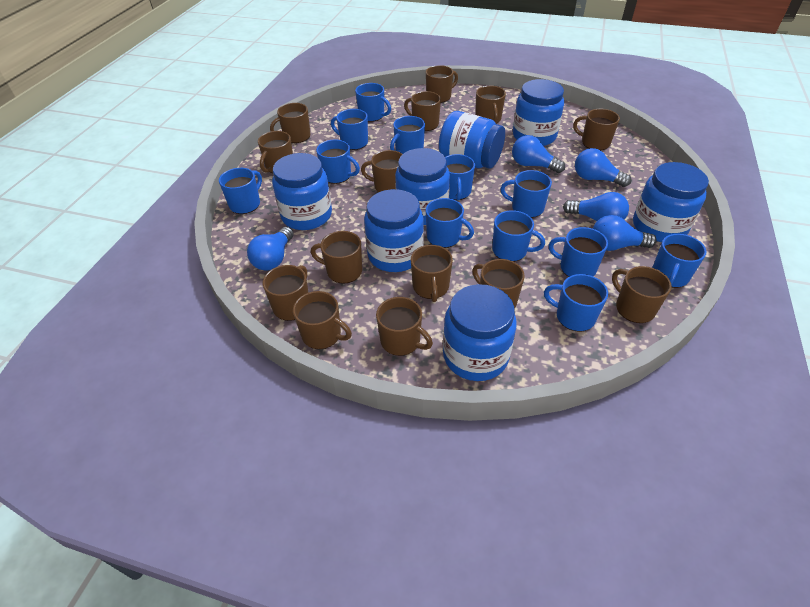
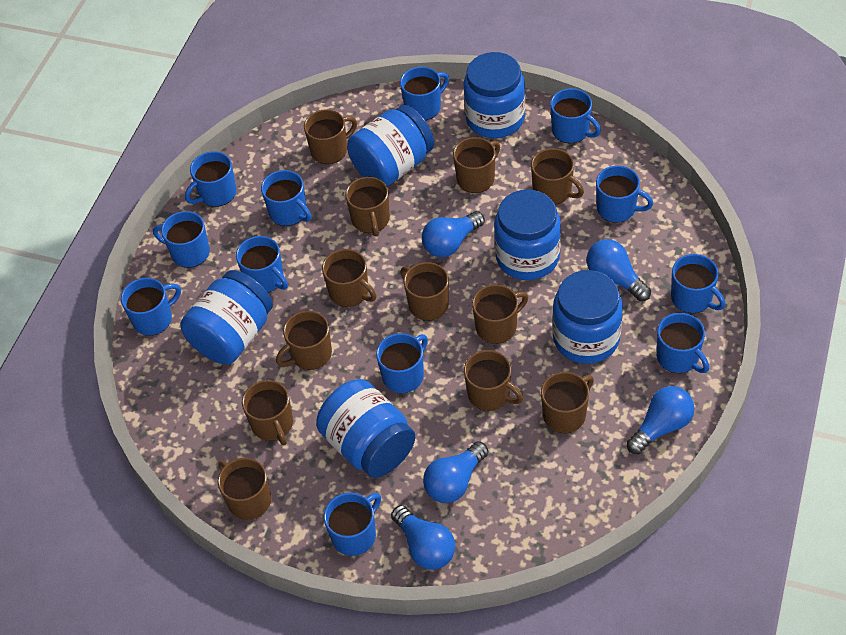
blue jar: [272,153,332,230] [364,189,424,272] [395,148,450,225] [439,111,505,169] [443,284,517,381] [513,79,564,146] [633,162,709,242] = 7 -> [180,270,273,364] [316,379,415,478] [347,105,434,186] [464,52,525,138] [494,190,561,280] [552,270,623,364] = 6
brown mug: [258,131,293,173] [263,265,309,321] [270,103,311,143] [293,291,352,349] [311,231,362,284] [361,150,402,192] [376,297,433,356] [404,91,441,131] [411,245,453,302] [426,65,458,103] [472,259,525,308] [475,86,506,124] [573,109,620,150] [612,266,672,323] = 14 -> [218,458,271,520] [242,380,293,445] [276,311,332,370] [304,109,357,164] [322,249,376,307] [345,177,390,237] [400,262,449,321] [453,137,500,193] [464,350,523,411] [472,284,528,344] [531,148,584,205] [541,372,594,433] = 12

